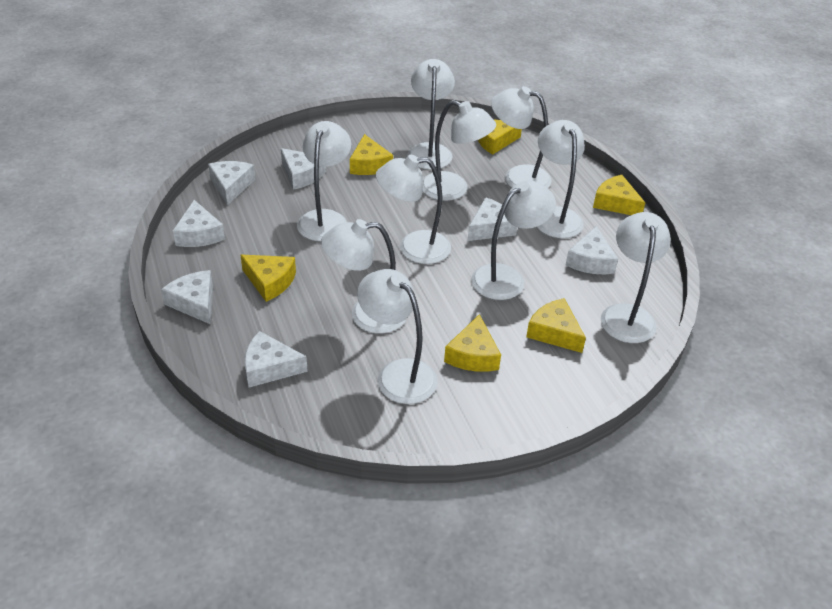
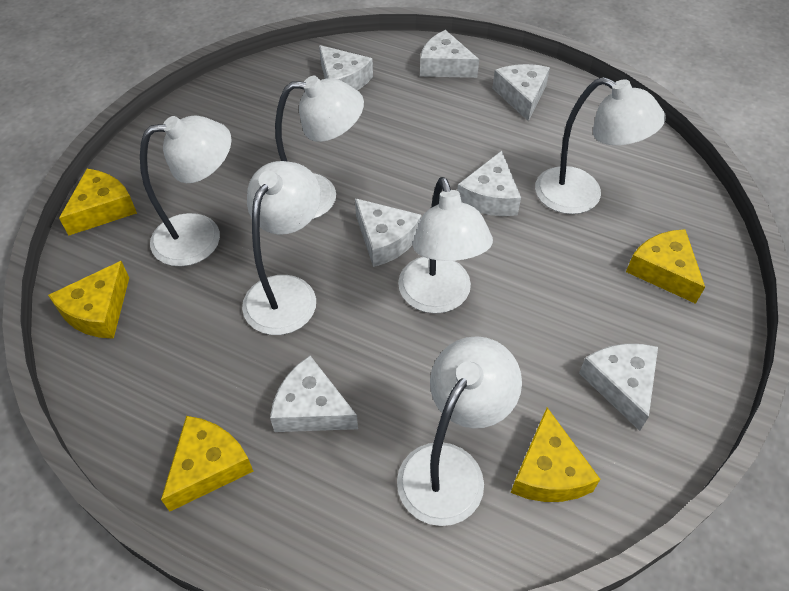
white lamp: [297,121,351,241] [321,219,406,334] [357,269,438,404] [376,155,451,264] [407,59,455,170] [423,100,496,201] [471,180,556,300] [491,86,552,188] [537,120,585,238] [601,212,671,343] = 10 -> [140,115,231,266] [242,161,321,335] [275,76,364,219] [397,336,522,526] [398,177,493,314] [535,77,666,214] = 6
yellow cheese: [240,255,296,302] [350,134,393,175] [444,314,501,372] [478,119,522,155] [526,298,586,353] [593,175,645,215] = 6 -> [48,261,129,339] [59,169,137,235] [161,416,254,512] [511,408,600,502] [626,229,705,304] = 5

